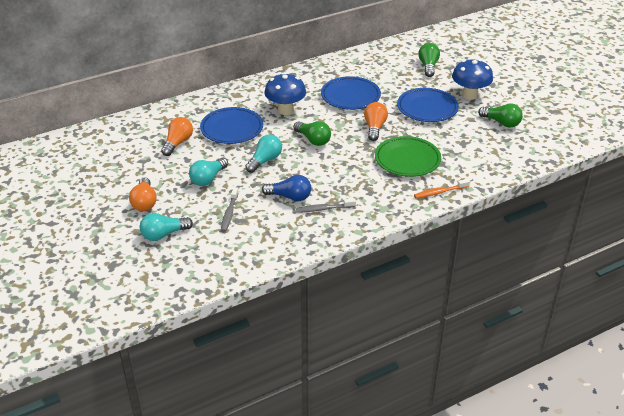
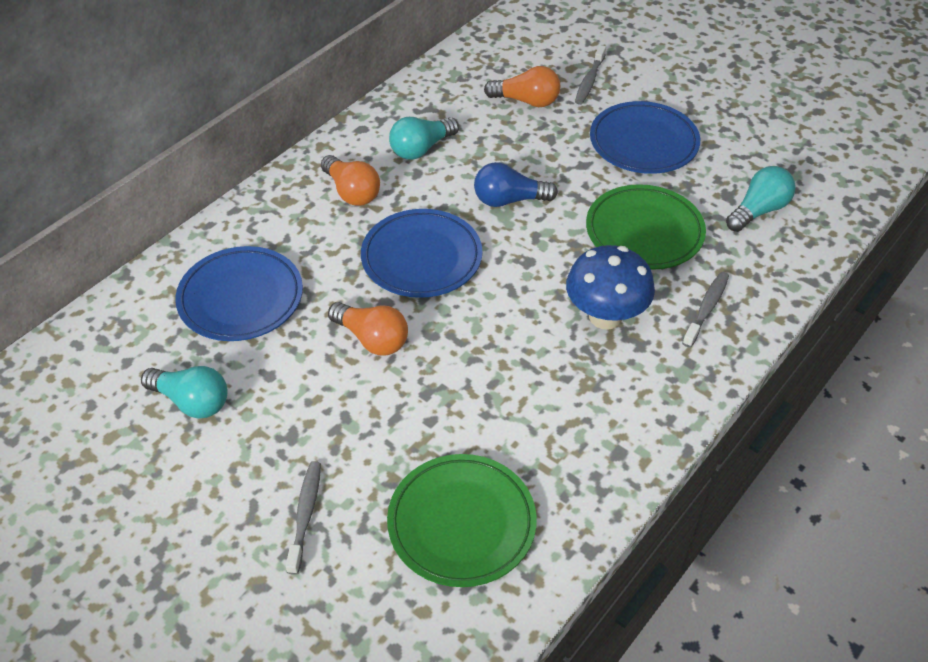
blue mushroom: [264,73,306,115] [452,59,493,100] = 2 -> [566,245,655,330] = 1
green light bulb: [294,121,331,146] [418,43,440,77] [478,103,523,128] = 3 -> none = 0
green plate: [375,136,441,177] = 1 -> [387,454,537,587] [586,184,706,270] = 2
grey toothbrush: [221,187,239,232] [296,198,356,213] = 2 -> [286,461,321,575] [575,45,606,105] [682,272,729,348] = 3
orange toothbrush: [414,179,470,198] = 1 -> none = 0

